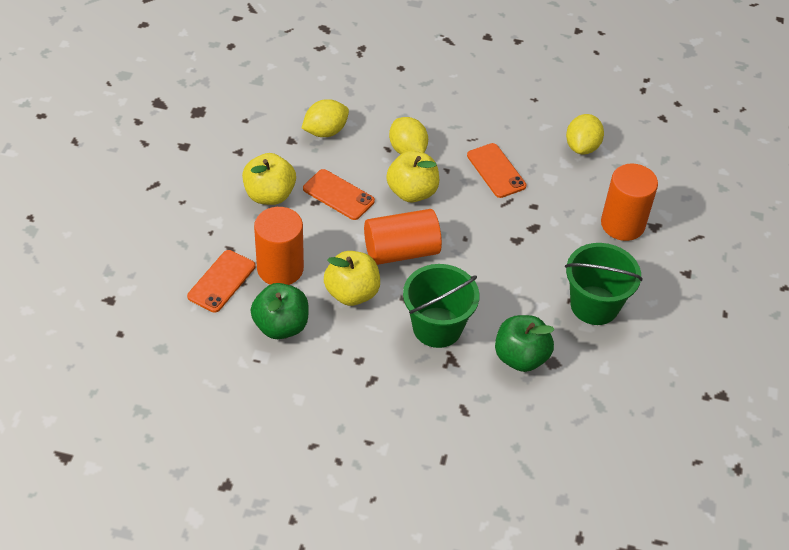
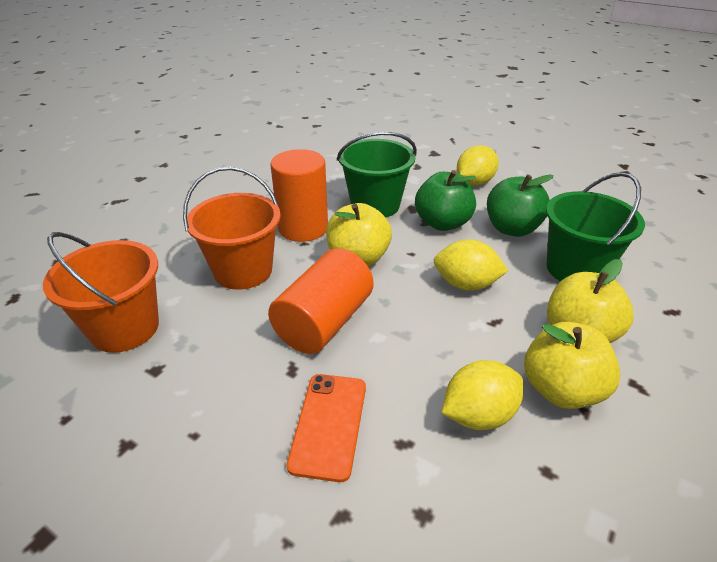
orange bucket: none = 0 -> [43,232,159,353] [183,166,281,290] = 2
orange cylinder: [254,207,304,285] [364,209,442,265] [601,164,658,241] = 3 -> [268,248,374,354] [270,149,328,242] = 2
orange phone: [187,250,255,313] [303,169,375,220] [467,143,526,198] = 3 -> [287,374,366,482] = 1

